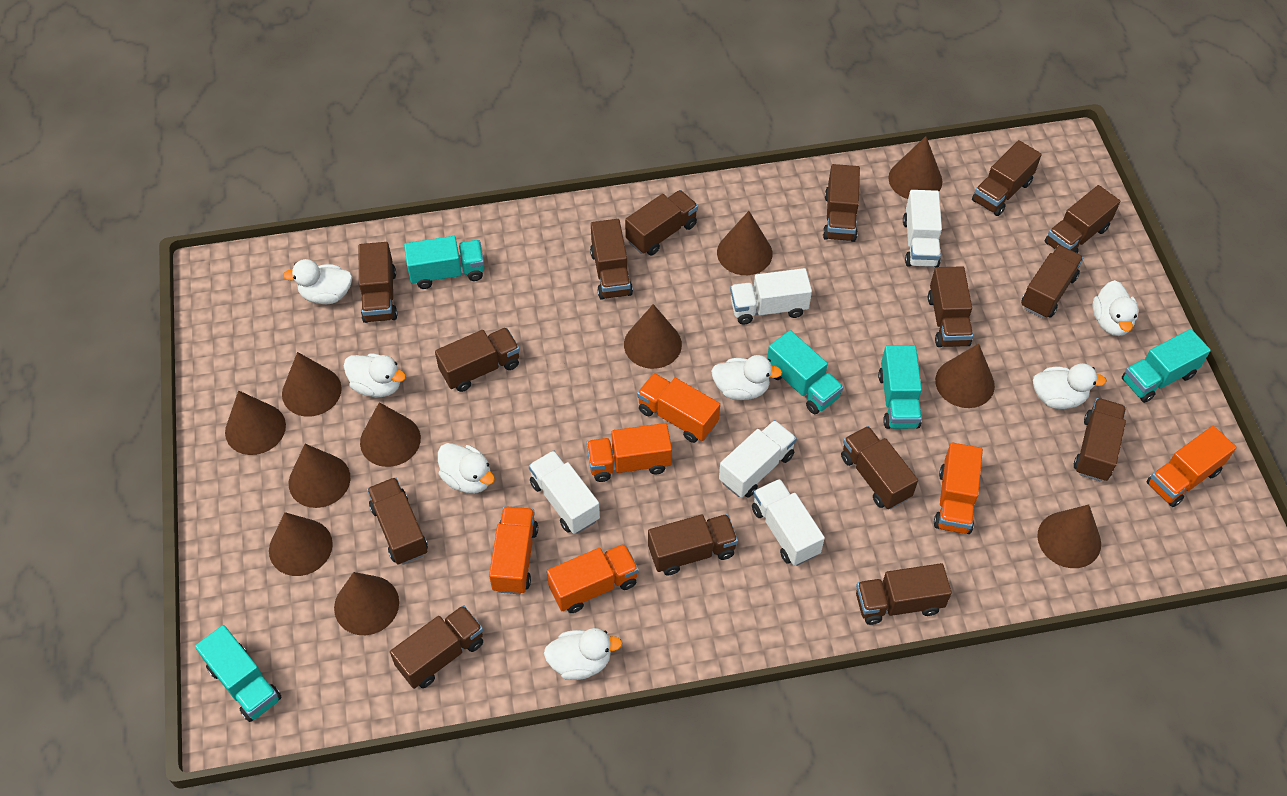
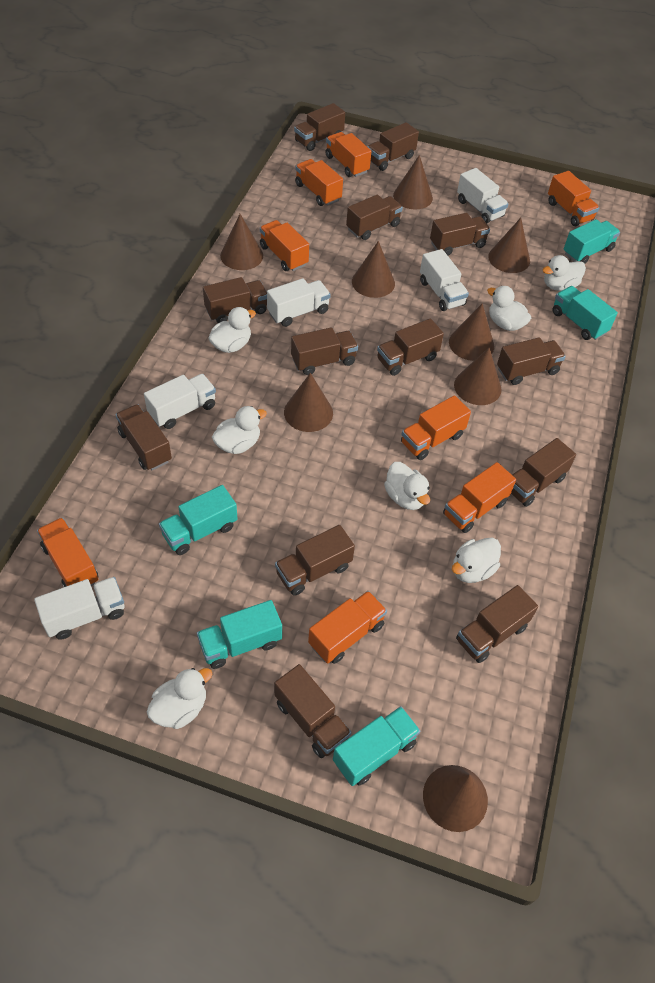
brown cone: [225,390,286,455] [269,512,333,576] [282,352,342,417] [289,444,350,508] [334,572,399,635] [360,402,421,467] [624,304,682,369] [717,211,773,275] [888,136,942,199] [935,344,995,408] [1037,505,1101,568] = 11 -> [220,214,263,270] [284,373,333,432] [352,241,395,298] [393,155,433,209] [423,765,488,832] [449,303,494,361] [454,348,501,405] [488,218,530,273] = 8
brown truck: [358,242,397,323] [367,477,428,565] [390,605,483,689] [435,327,520,392] [590,219,633,300] [625,190,698,255] [648,514,738,575] [823,164,860,242] [841,426,918,509] [856,563,952,625] [928,266,973,347] [972,140,1041,216] [1021,245,1084,318] [1045,185,1120,253] [1074,398,1126,482] = 15 -> [115,404,172,470] [203,277,267,323] [274,664,351,758] [275,525,355,596] [291,327,358,375] [294,103,345,151] [346,195,403,240] [367,122,419,171] [377,318,444,376] [430,213,490,256] [456,585,538,663] [497,337,566,385] [511,438,576,507] = 13
orange truck: [489,506,538,594] [547,544,639,613] [586,423,672,482] [637,373,720,443] [934,443,983,534] [1147,426,1237,507] = 6 -> [37,517,99,587] [260,220,309,271] [295,159,343,206] [308,591,387,664] [325,132,372,177] [401,395,471,460] [443,462,516,533] [548,171,599,226] = 8

